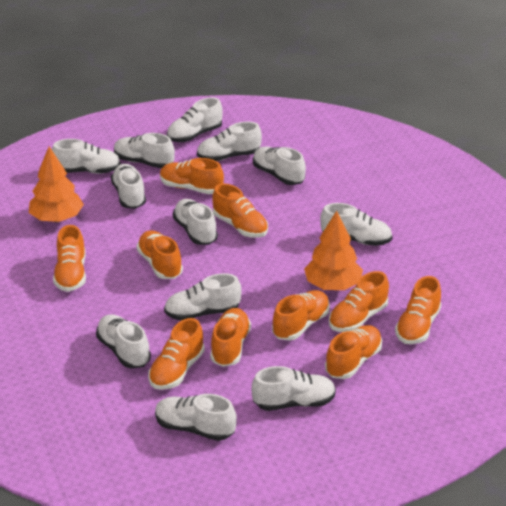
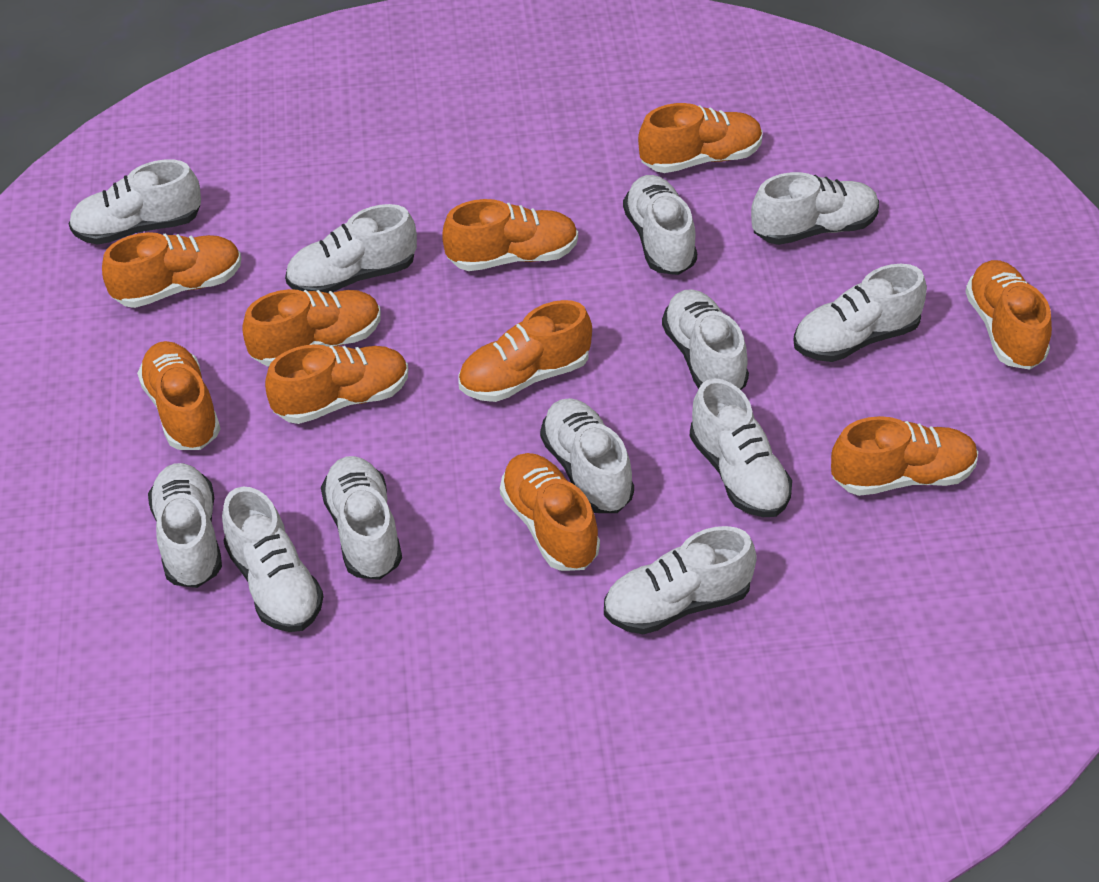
orange tree: [29,147,84,222] [304,211,363,290] = 2 -> none = 0

